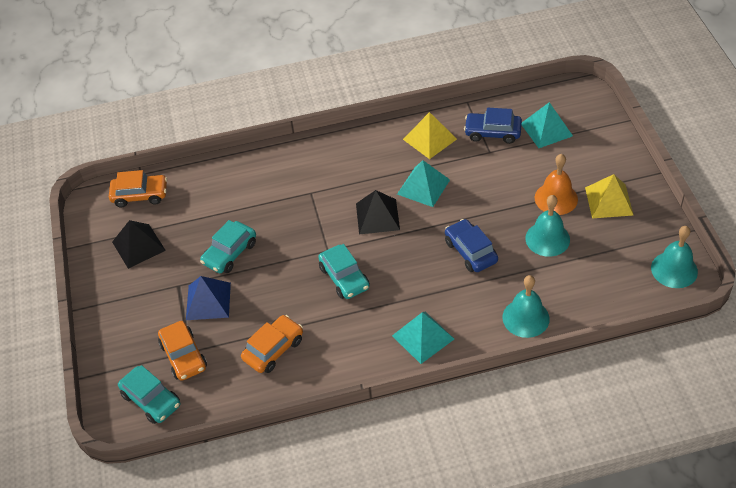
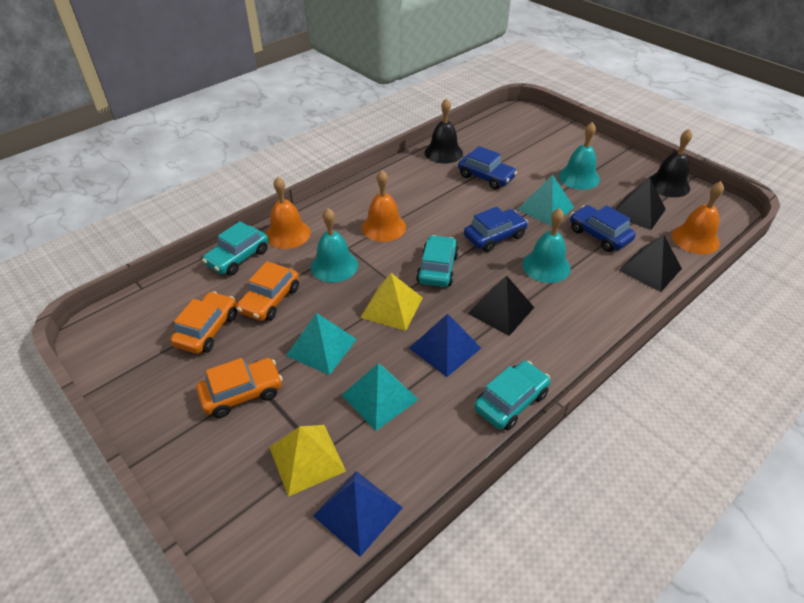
black bell: none = 0 -> [425,98,463,164] [648,129,692,197] = 2
black pyramid: [112,220,166,269] [356,190,400,234] = 2 -> [467,276,534,336] [615,178,666,230] [619,235,682,292] = 3
blue car: [445,219,498,272] [464,108,522,144] = 2 -> [458,146,517,189] [464,207,528,252] [570,205,636,252] = 3
blue pyramid: [186,276,231,320] = 1 -> [313,471,403,557] [409,313,481,377] = 2
orange bell: [535,154,578,215] = 1 -> [266,177,311,249] [362,170,406,242] [672,181,724,254] = 3

